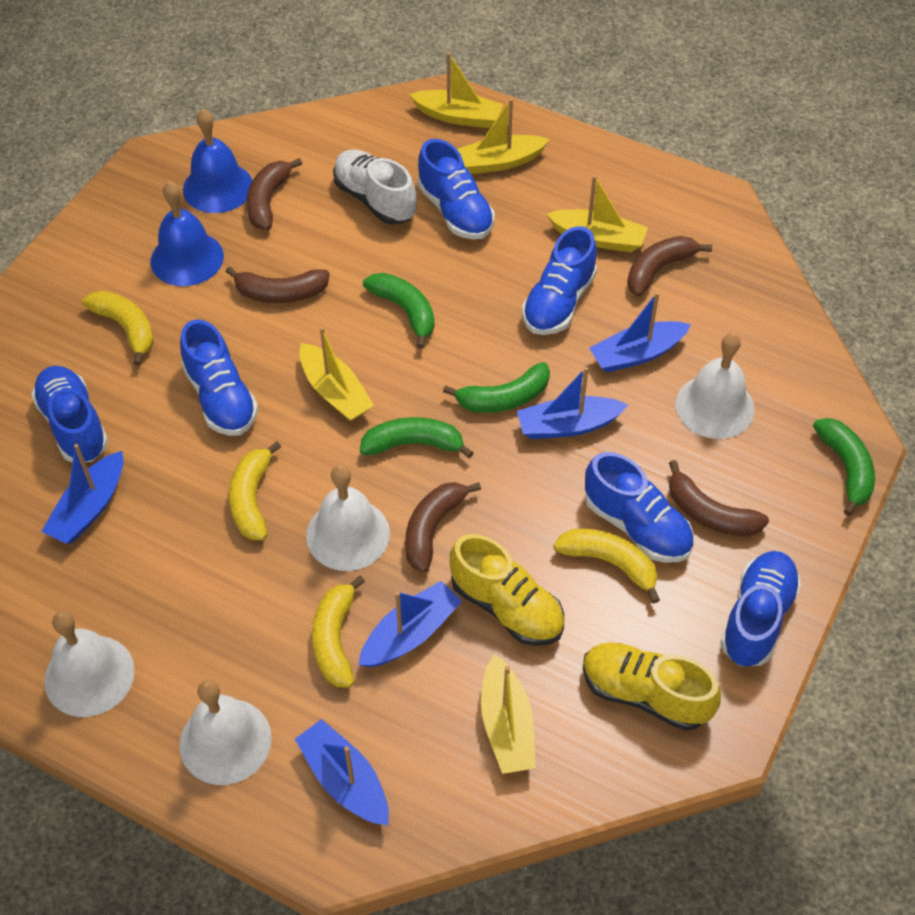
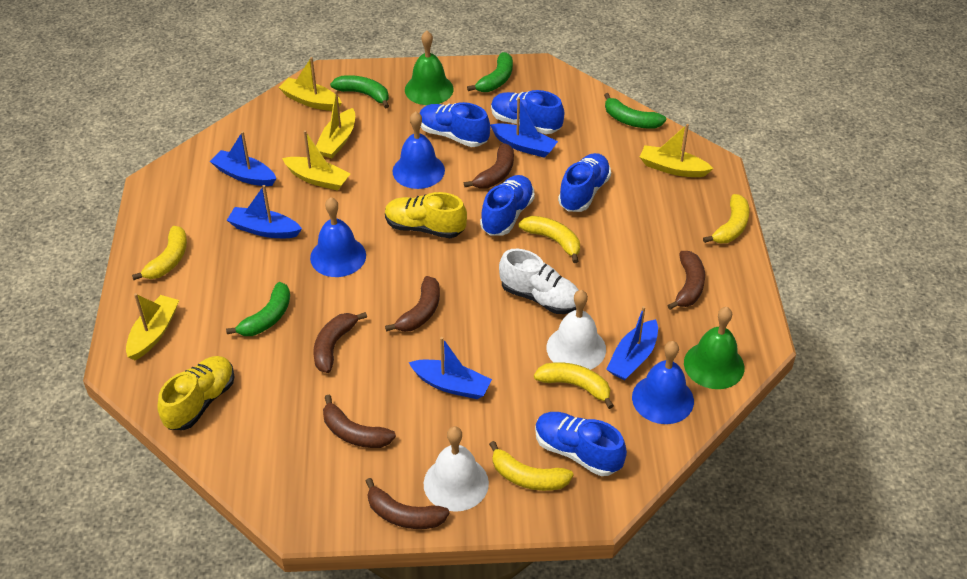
blue bell: [151,181,224,286] [183,109,252,213] = 2 -> [310,197,366,277] [393,111,445,189] [632,341,694,424] = 3
blue shoe: [31,366,108,462] [180,319,258,436] [418,139,495,239] [522,226,597,335] [585,452,693,563] [720,551,801,667] = 6 -> [419,102,490,147] [480,175,535,235] [491,90,564,134] [535,412,627,476] [558,153,611,212] = 5
brown banana: [226,266,330,303] [246,158,302,230] [405,482,481,573] [627,236,712,297] [669,460,769,537] = 5 -> [313,312,367,373] [323,395,396,448] [365,478,450,529] [385,276,440,332] [464,143,514,189] [667,251,705,310] = 6
green bell: none = 0 -> [405,31,454,105] [684,307,745,389] = 2
white bell: [44,611,135,717] [179,680,272,785] [306,465,390,571] [675,333,755,439] = 4 -> [424,426,489,512] [547,290,606,370] = 2
yellow banana: [82,291,154,366] [229,441,281,540] [312,576,365,688] [553,529,660,604] = 4 -> [132,226,187,280] [489,441,573,491] [518,216,580,263] [534,362,614,409] [703,194,750,243] = 5

